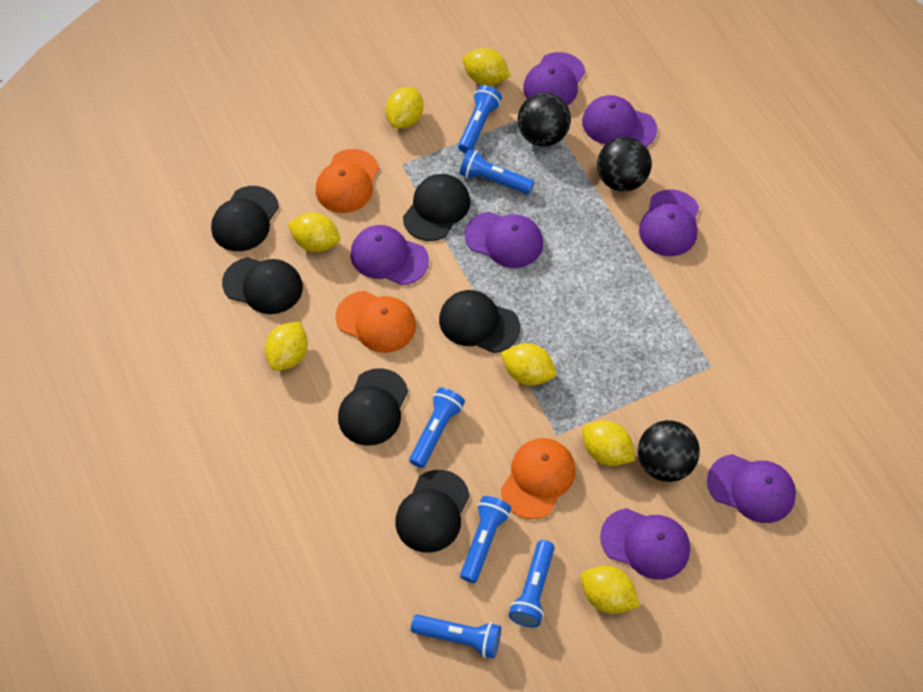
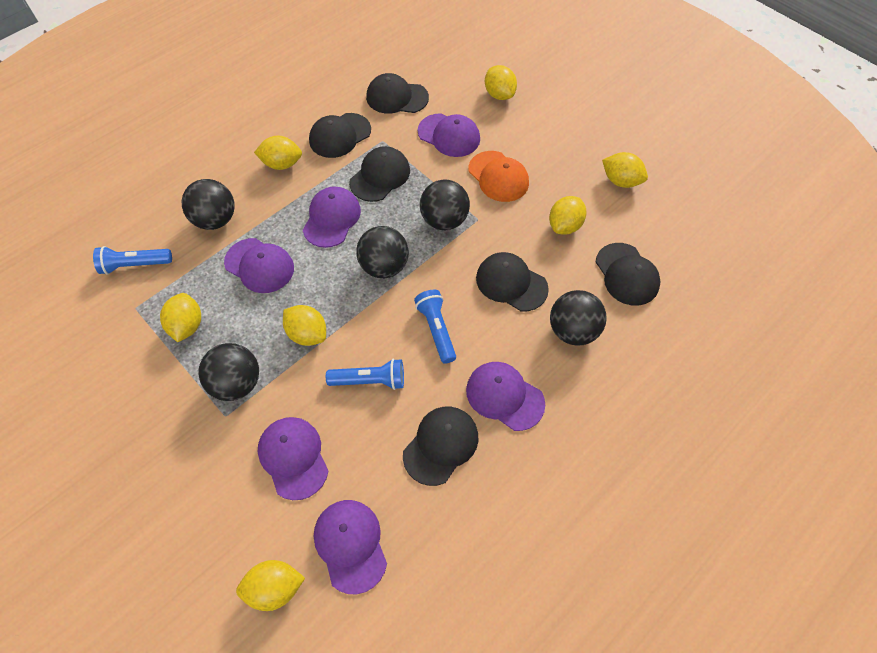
black ball: [518,93,571,147] [597,137,652,192] [638,420,700,482] = 3 -> [182,179,235,230] [198,343,259,401] [356,226,409,278] [420,179,470,230] [550,290,607,346] = 5
blue flashlight: [409,388,465,468] [411,615,501,659] [458,85,502,153] [459,149,534,194] [460,496,511,583] [509,540,555,627] = 6 -> [93,246,172,274] [326,359,404,390] [414,290,456,364] = 3
orange cap: [316,149,379,213] [335,291,416,353] [501,438,576,519] = 3 -> [468,151,529,202] = 1
purple cap: [350,225,429,285] [465,212,543,268] [523,52,586,106] [582,95,657,147] [600,508,690,580] [639,189,699,256] [707,454,796,523] = 7 -> [224,238,294,293] [258,417,328,500] [303,187,361,248] [314,500,387,594] [418,113,480,157] [466,362,545,431] = 6

